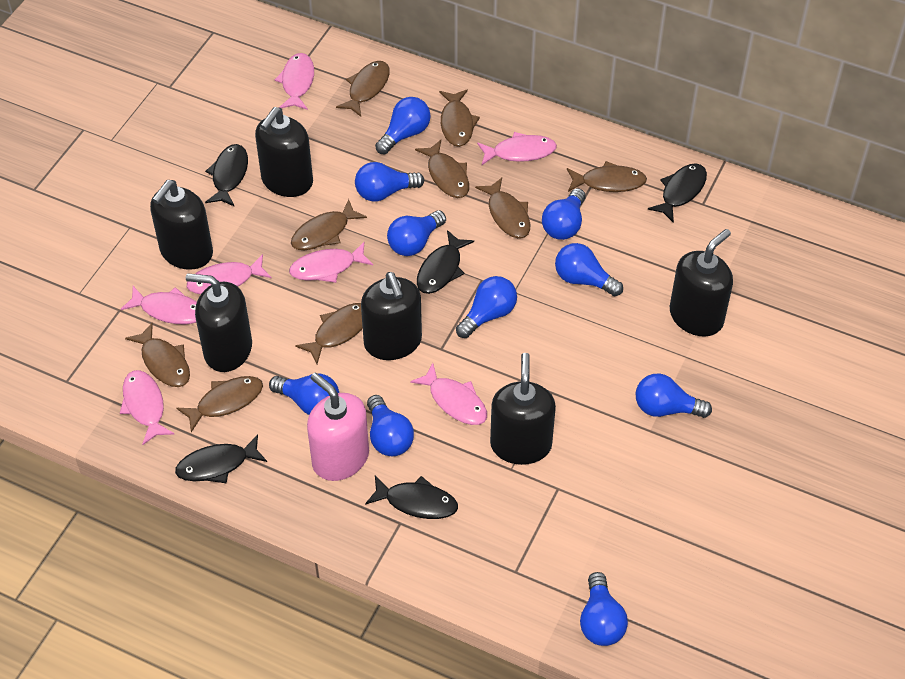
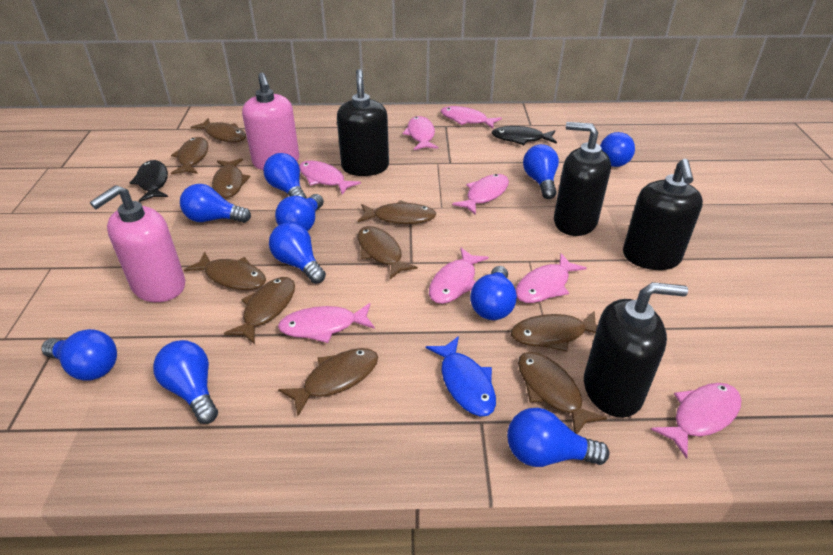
black fish: [175,434,267,484] [205,144,248,207] [365,476,458,519] [417,230,474,294] [648,163,707,223] = 5 -> [130,160,168,202] [491,126,557,145] = 2
black soap dispenser: [150,180,213,270] [186,273,252,372] [255,107,313,197] [361,272,422,360] [490,353,556,465] [670,229,733,337] = 6 -> [337,69,389,176] [554,122,611,236] [584,282,688,418] [623,159,703,270] = 4
blue fish: none = 0 -> [426,336,496,416] = 1
brown fish: [125,323,190,387] [176,376,263,432] [291,199,367,250] [295,303,363,364] [336,61,390,117] [415,140,469,198] [439,89,480,147] [475,178,530,238] [567,161,647,192] = 9 -> [171,137,209,175] [184,251,266,290] [190,118,246,142] [212,158,251,198] [224,277,295,344] [278,348,378,416] [358,200,436,224] [358,226,418,279] [511,310,598,352] [518,352,607,434] = 10
pink fish: [120,370,174,445] [121,286,197,324] [187,254,271,294] [274,53,314,110] [289,242,373,283] [410,363,487,425] [477,132,557,165] = 7 -> [278,303,375,343] [299,161,361,195] [402,116,438,150] [429,248,489,304] [441,106,502,129] [452,174,509,215] [516,254,587,303] [651,383,742,459] = 8
pink soap dispenser: [307,373,369,481] = 1 -> [90,185,185,302] [242,72,299,170] = 2

